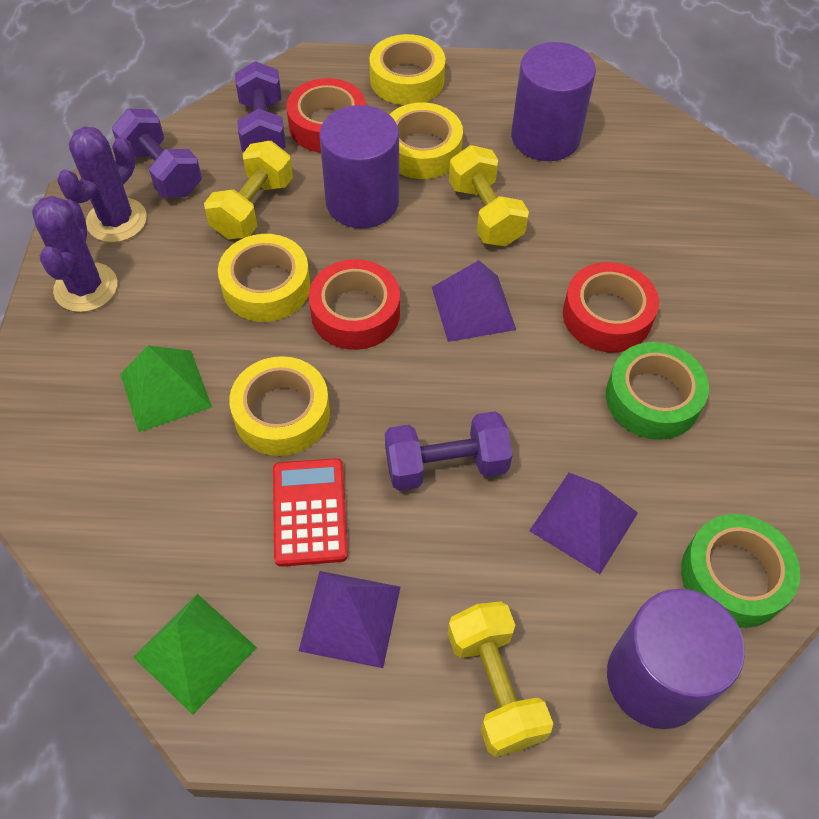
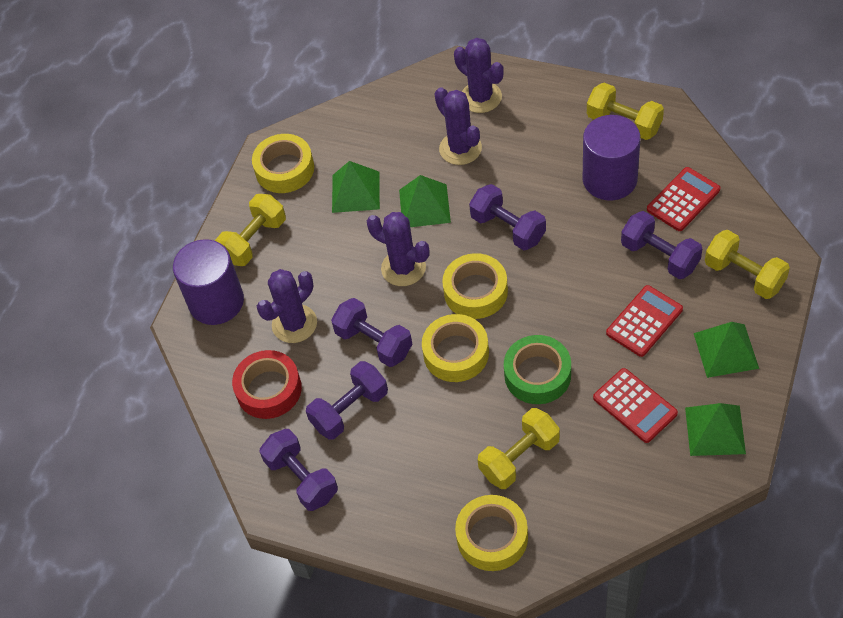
green pyramid: [120,346,212,432] [133,594,257,715] = 2 -> [332,161,380,213] [399,175,451,227] [685,403,746,456] [694,322,759,378] = 4
green tape: [606,342,709,440] [681,514,800,628] = 2 -> [504,335,571,404] = 1
purple cactus: [32,196,117,312] [57,126,147,243] = 2 -> [257,269,317,343] [367,212,430,286] [435,87,482,165] [454,38,504,113] = 4
purple cylinder: [319,105,399,228] [511,42,596,161] [607,589,745,729] = 3 -> [173,239,244,325] [583,115,640,200] = 2
purple dumbbell: [112,109,202,198] [235,61,286,152] [385,411,512,491] = 3 -> [260,429,338,511] [306,361,388,440] [331,298,412,367] [469,184,546,250] [621,211,702,279] = 5
purple pyramid: [299,571,400,668] [432,260,516,342] [529,473,638,574] = 3 -> none = 0
red calculator: [273,458,348,567] = 1 -> [593,368,678,443] [606,285,683,357] [647,167,720,231] = 3
red tape: [287,78,366,153] [309,259,400,350] [563,262,659,353] = 3 -> [232,350,302,419] = 1
yellow dumbbell: [204,141,293,239] [448,602,553,757] [449,145,529,246] = 3 -> [215,194,286,266] [478,408,560,489] [587,83,664,140] [705,230,790,299] = 4

